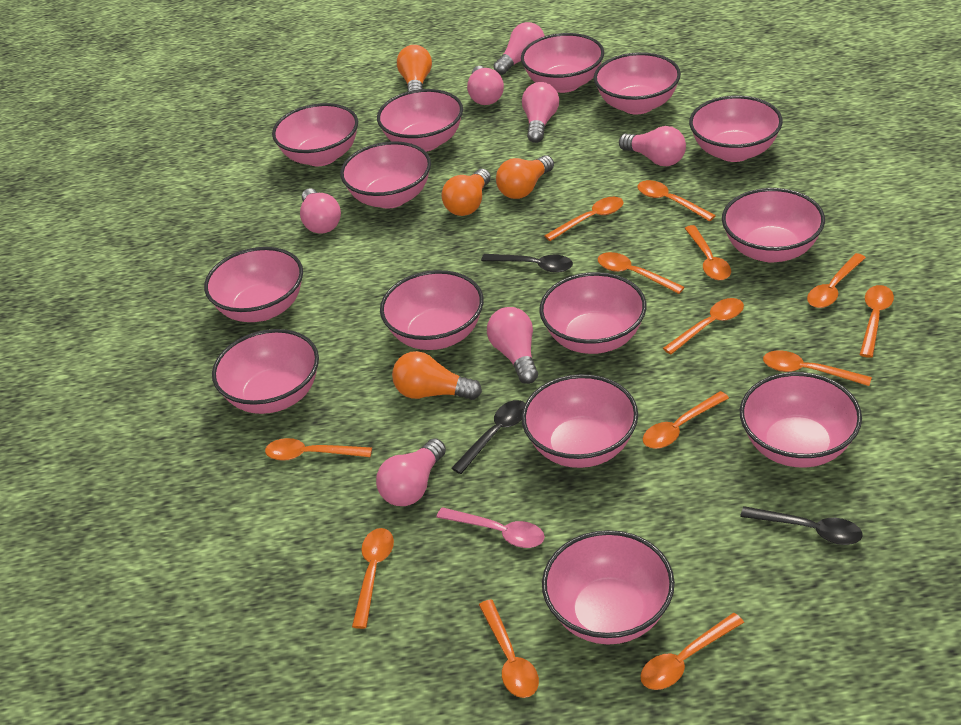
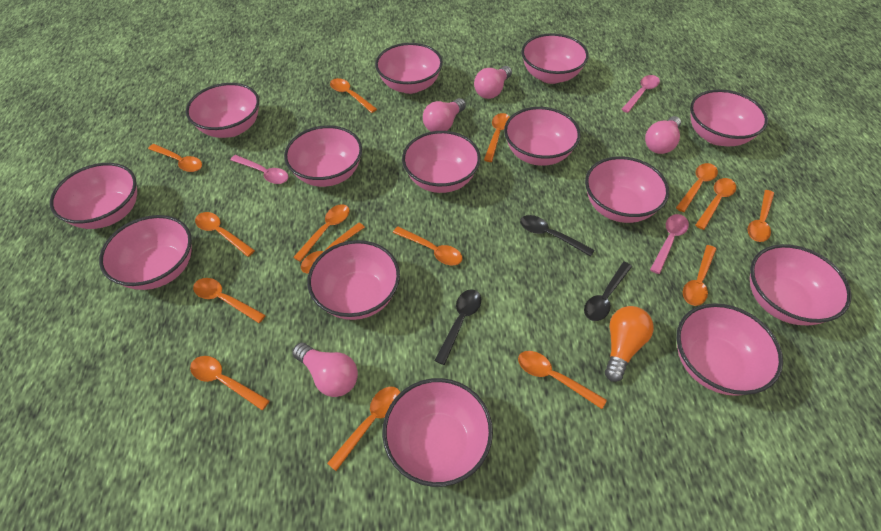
orange light bulb: [392,351,482,400] [397,45,432,91] [441,169,491,216] [496,155,554,199] = 4 -> [605,306,654,382] = 1
orange spoon: [265,438,372,461] [352,528,394,629] [479,599,539,698] [544,197,623,241] [598,252,685,294] [637,180,716,221] [640,613,744,690] [643,391,729,449] [663,298,744,355] [684,225,731,280] [763,350,872,386] [807,253,866,308] [860,285,894,358] = 13 -> [148,144,202,172] [190,356,270,410] [193,278,266,323] [195,212,255,257] [293,204,350,262] [301,223,365,274] [327,387,400,471] [330,78,377,113] [393,226,462,265] [484,113,510,162] [518,351,607,409] [676,163,718,212] [683,245,716,306] [695,178,736,230] [748,190,774,242] = 15
pink light bulb: [300,188,341,234] [376,438,446,506] [467,66,504,105] [487,307,538,384] [493,22,545,75] [522,82,559,143] [619,126,686,166] = 7 -> [292,343,358,397] [423,98,466,132] [474,66,512,99] [645,116,681,154] = 4
pink spoon: [436,507,545,548] = 1 -> [230,155,289,184] [621,75,660,113] [650,214,689,274] = 3

